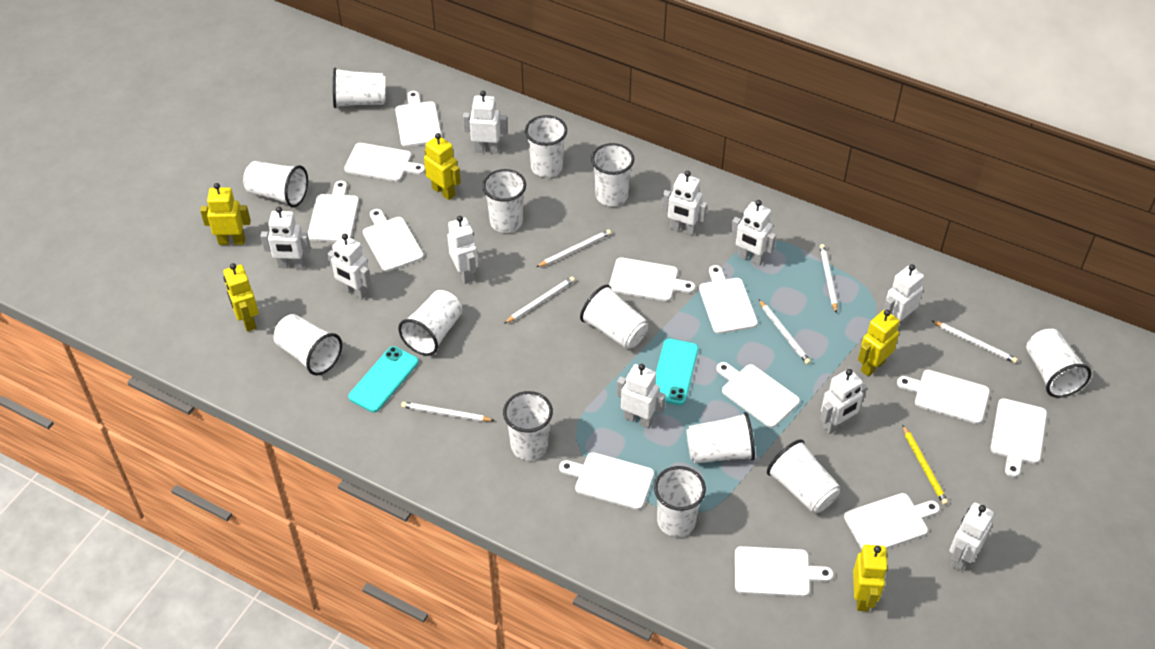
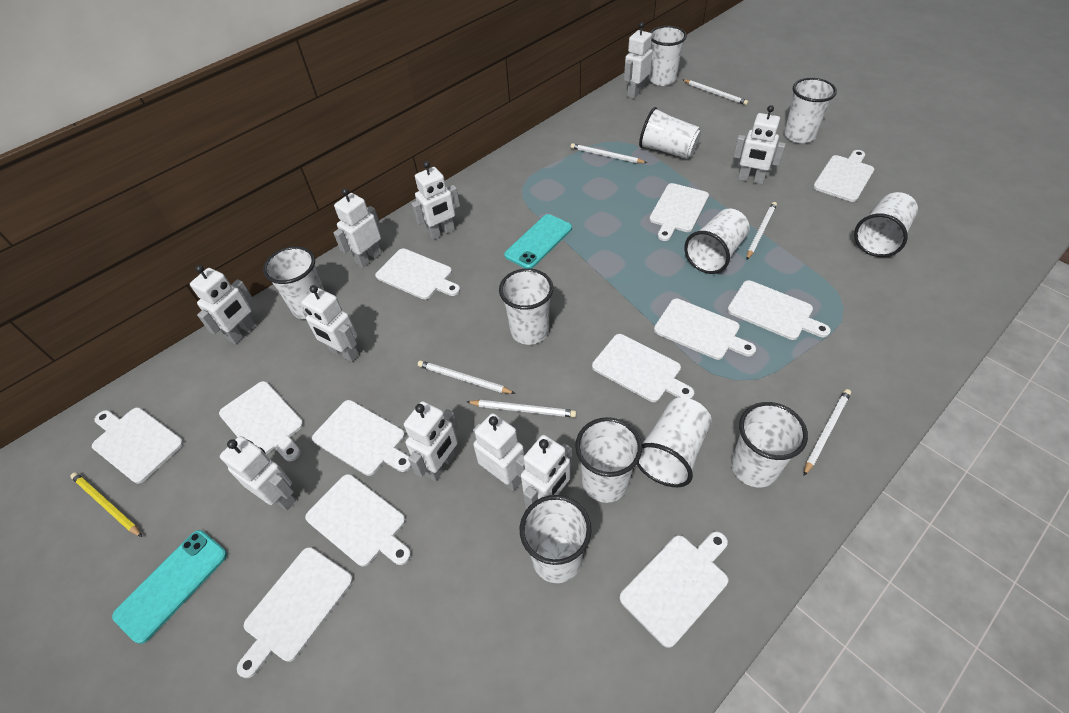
white cup: [243,161,308,207] [273,314,342,376] [333,68,385,108] [398,290,462,356] [482,169,526,233] [503,391,553,460] [525,115,567,177] [580,285,648,349] [591,143,634,206] [654,466,706,537] [686,412,755,463] [767,439,840,513] [1026,329,1091,398] = 13 -> [263,246,324,319] [499,268,553,345] [520,495,592,583] [575,417,642,503] [637,397,712,487] [639,107,701,159] [649,26,687,86] [684,209,750,274] [731,402,808,487] [784,78,837,143] [854,192,918,257] = 11
yellow robot: [200,183,251,245] [223,263,258,332] [424,133,461,200] [853,545,888,612] [858,310,900,377] = 5 -> none = 0

